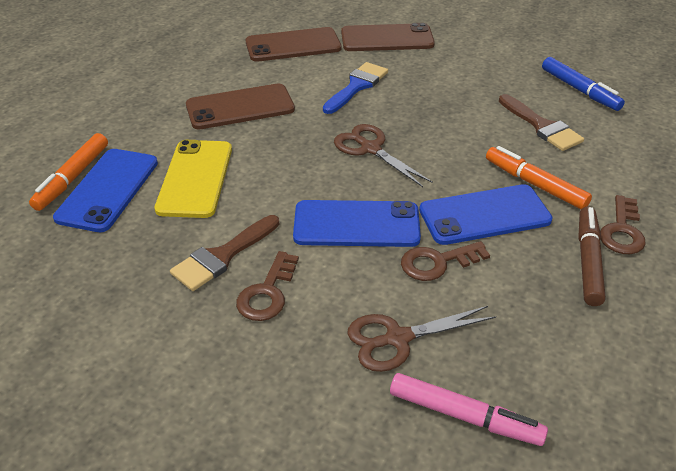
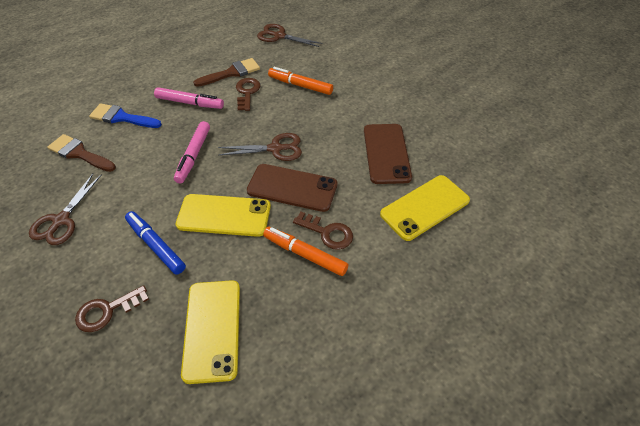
blue phone: [53,149,158,232] [293,200,421,247] [419,184,553,245] = 3 -> none = 0
brown marker: [578,207,606,306] = 1 -> none = 0
brown phone: [186,84,295,129] [246,27,341,62] [341,23,435,51] = 3 -> [247,164,338,212] [364,124,412,184] = 2
brown scissors: [334,124,433,187] [348,306,496,372] = 2 -> [29,174,101,245] [218,133,302,161] [257,24,323,47] = 3
pink marker: [390,373,548,446] = 1 -> [154,87,224,109] [174,121,210,184] = 2
yellow phone: [154,140,232,218] = 1 -> [175,194,271,237] [181,280,240,384] [380,175,470,241] = 3

